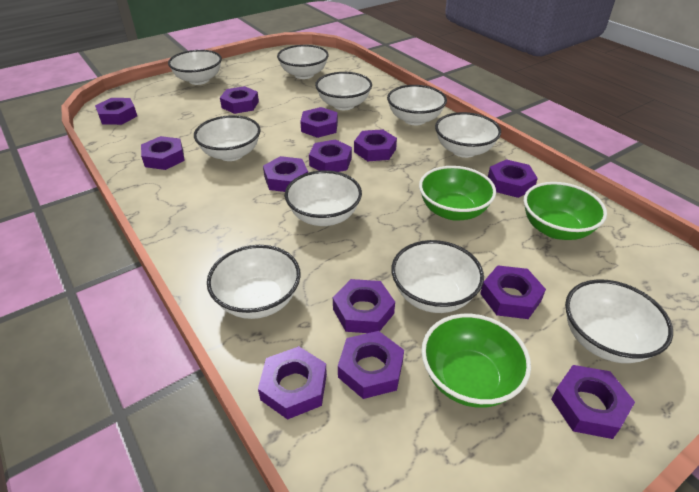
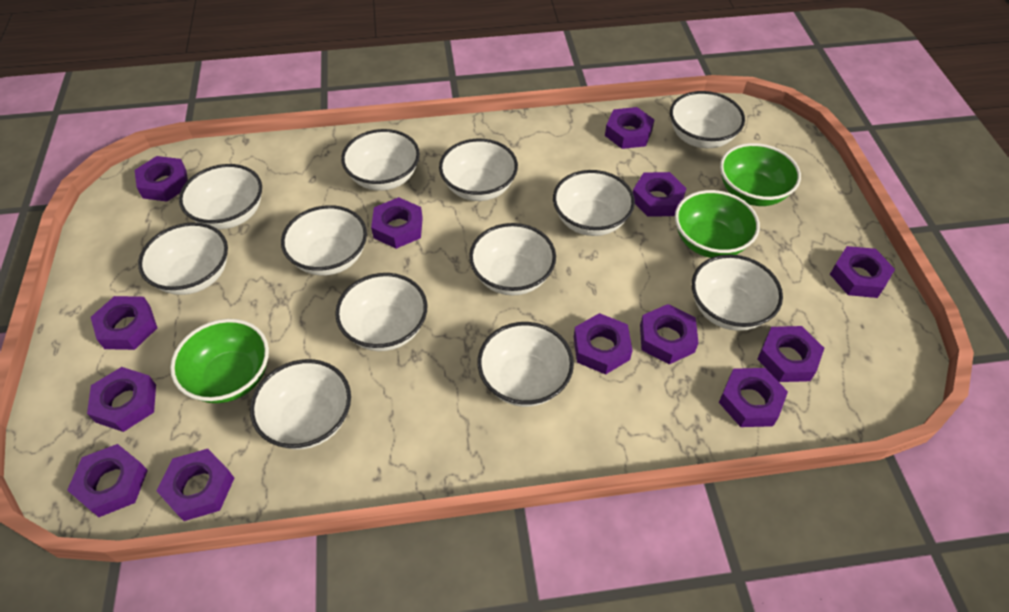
white bowl: [168,50,222,85] [194,115,261,161] [207,245,301,319] [277,45,329,79] [285,170,362,226] [315,72,372,110] [387,85,447,125] [391,240,484,313] [435,112,501,158] [565,279,673,363] = 10 -> [138,222,228,295] [179,164,262,229] [250,359,351,449] [281,205,367,276] [335,273,428,351] [341,129,420,191] [439,139,518,201] [469,223,556,296] [478,322,574,407] [553,170,635,236] [670,91,745,149] [692,254,783,331] = 12

